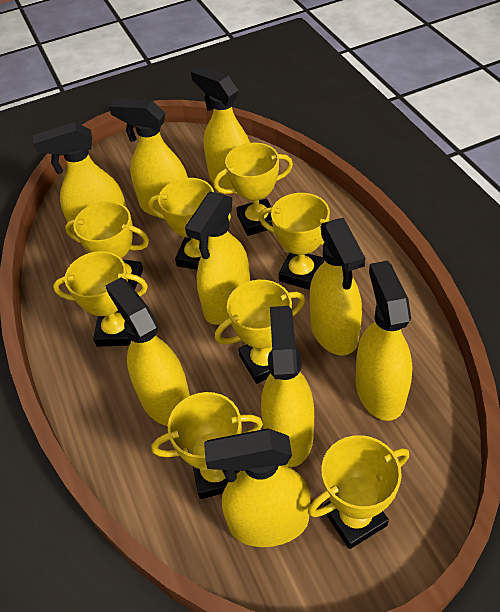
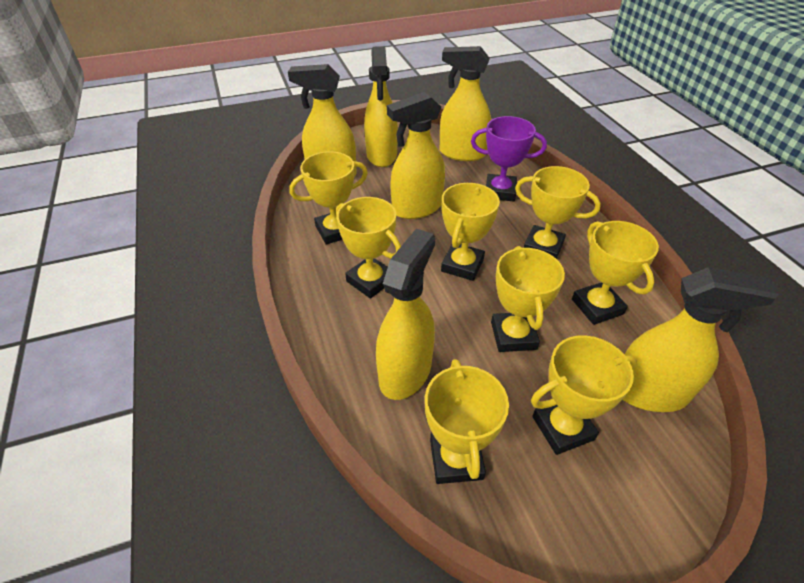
purple trophy: none = 0 -> [471,116,547,201] = 1
yellow spray bottle: [33,122,127,235] [106,278,190,426] [109,98,188,218] [185,192,250,325] [191,66,250,194] [204,428,310,547] [261,306,314,467] [310,218,365,356] [356,261,413,421] = 9 -> [288,64,357,176] [364,46,398,167] [376,229,435,400] [387,92,445,219] [440,46,491,161] [623,267,780,412] = 6

